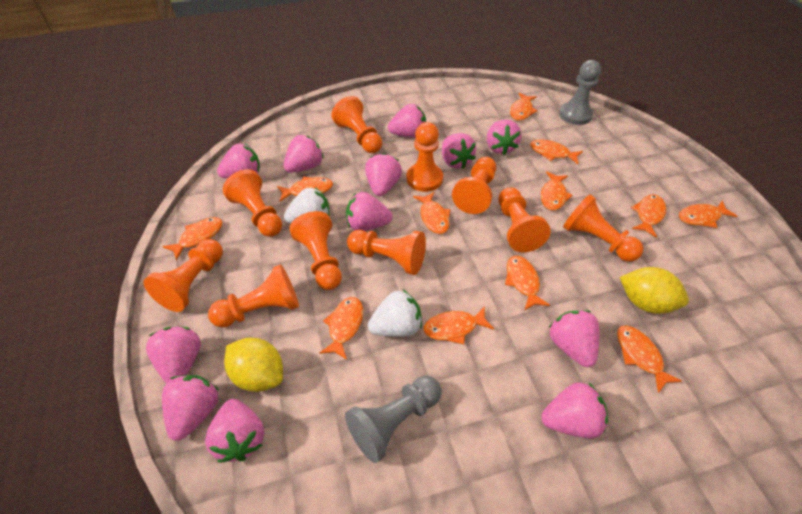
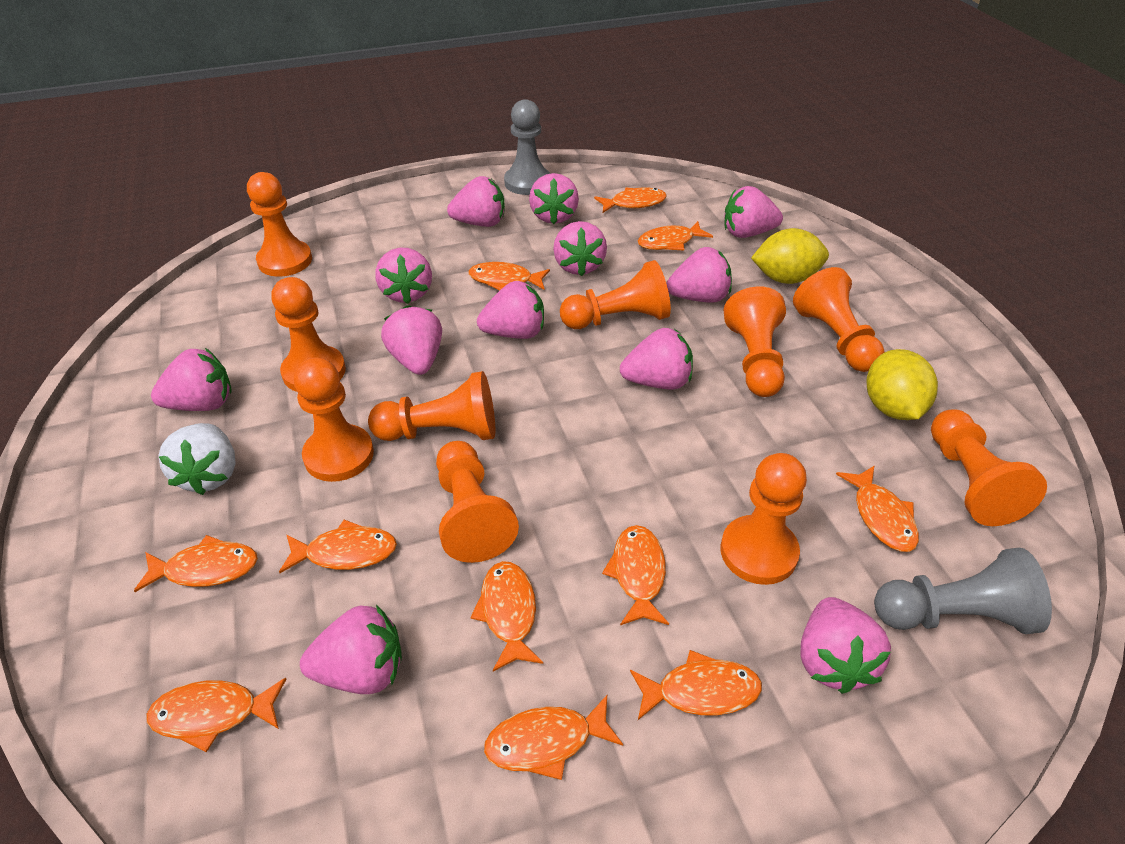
orange fish: [163,217,222,260] [277,177,333,202] [319,297,363,360] [413,192,451,234] [424,306,494,344] [505,256,550,311] [510,93,538,121] [530,139,583,164] [541,171,573,210] [617,326,682,393] [631,194,666,237] [679,200,737,228] = 12 -> [134,535,258,592] [146,678,286,752] [279,520,397,573] [469,262,550,291] [471,561,543,672] [484,695,623,780] [594,187,667,213] [602,525,669,625] [630,650,762,720] [638,221,713,251] [836,465,919,552] = 11
white strawberry: [284,187,330,224] [368,290,422,337] = 2 -> [158,423,236,495] = 1

